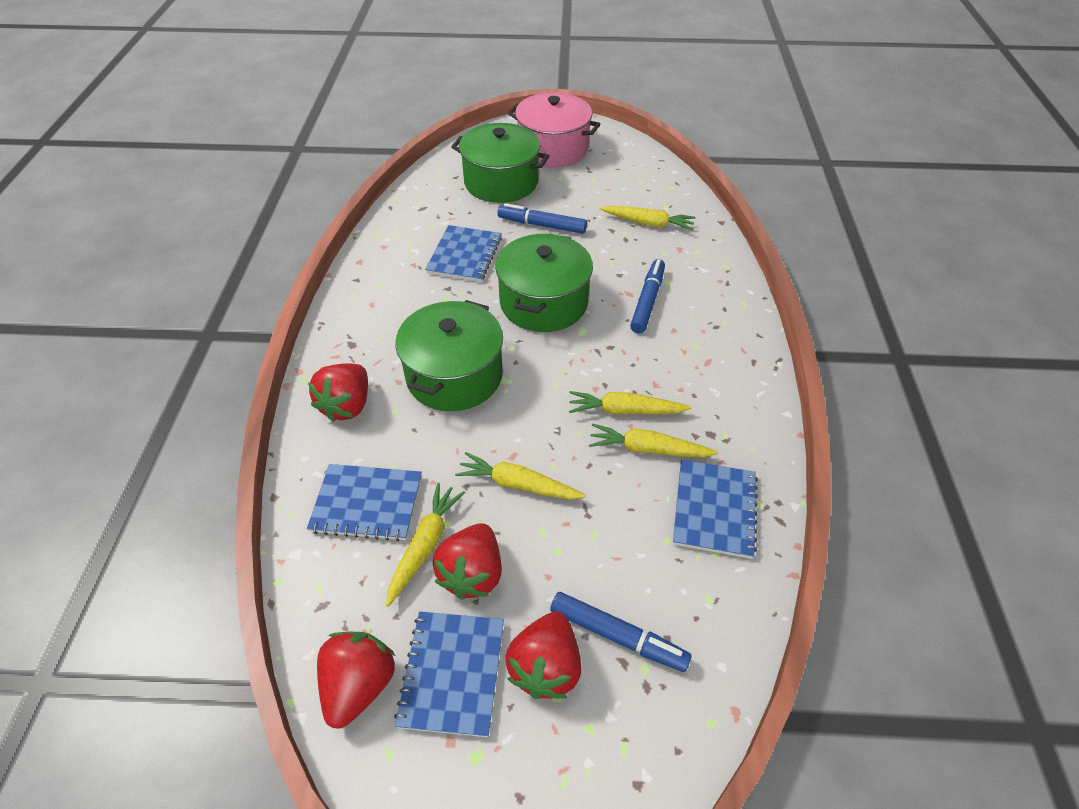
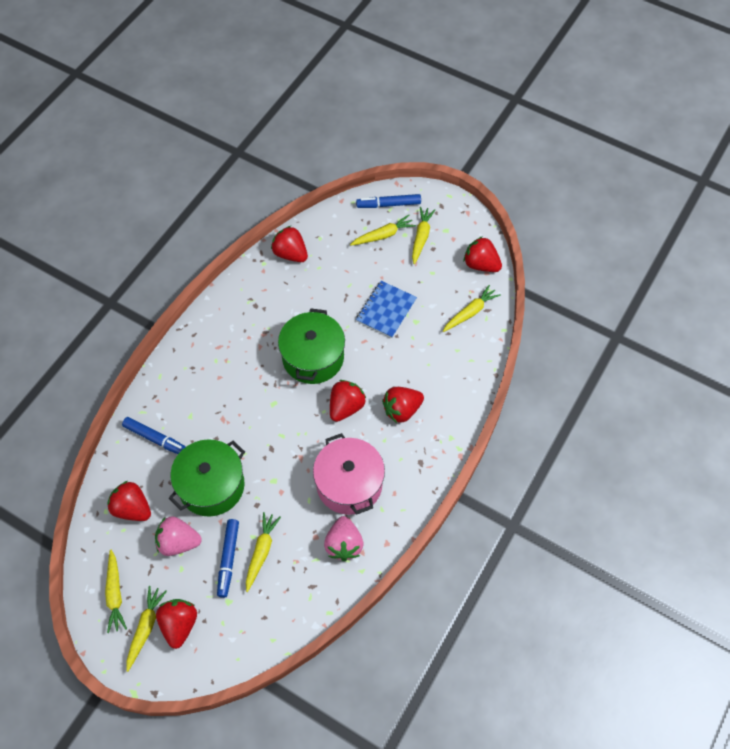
blue notebook: [307,464,422,541] [394,611,504,737] [425,225,502,282] [673,460,758,559] = 4 -> [356,281,417,338] = 1
green pot: [396,300,503,411] [451,123,549,203] [495,233,593,332] = 3 -> [169,439,245,517] [278,308,345,384] = 2
pink strawberry: none = 0 -> [155,516,202,556] [324,516,364,561] = 2
red strawberry: [308,363,368,422] [317,632,396,729] [433,523,502,600] [506,612,581,699] = 4 -> [107,481,151,521] [156,599,197,649] [271,226,308,262] [330,380,366,422] [382,387,424,423] [464,236,502,272] = 6
yellow carrot: [386,483,465,607] [455,452,586,499] [569,391,692,415] [589,424,718,457] [600,205,696,231] = 5 -> [105,550,127,633] [126,586,167,672] [246,512,281,592] [350,215,416,246] [412,207,435,264] [443,285,501,332] = 6

